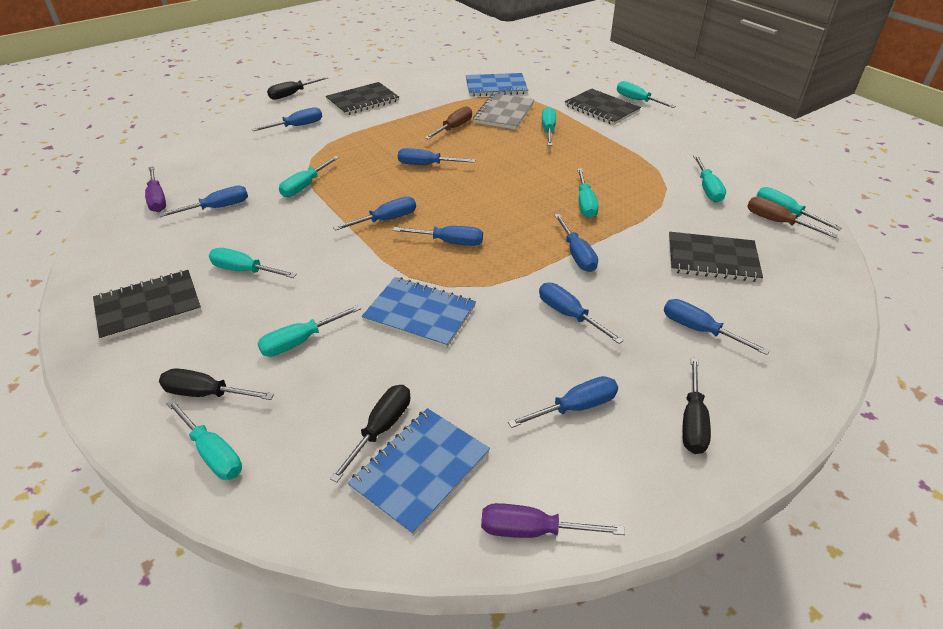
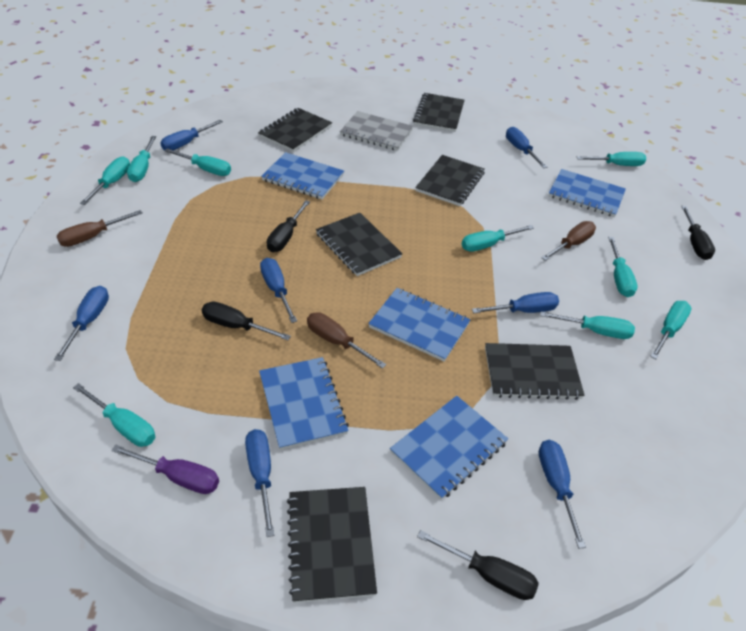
black notebook: [93,270,201,341] [326,82,399,116] [565,89,641,125] [669,232,763,282] = 4 -> [258,108,332,152] [287,487,377,603] [316,213,403,276] [413,93,464,132] [415,155,485,206] [485,343,585,400] = 6
blue notebook: [348,408,490,536] [362,277,476,348] [466,73,528,96] = 3 -> [259,357,349,450] [261,152,344,199] [368,288,471,362] [390,396,508,500] [549,169,626,217] = 5
blue screwdriver: [159,186,248,217] [252,107,322,131] [333,197,416,231] [393,226,483,246] [398,148,475,165] [508,376,618,428] [539,283,624,344] [554,214,598,272] [664,299,770,355] = 9 -> [54,286,109,361] [160,120,223,150] [245,429,275,537] [260,258,297,323] [472,292,559,313] [506,127,548,168] [539,440,586,548] = 7
brown screwdriver: [425,106,472,139] [747,197,838,238] = 2 -> [56,210,142,247] [307,312,386,369] [541,221,596,261] = 3
purple screwdriver: [145,166,166,212] [481,503,625,538] = 2 -> [111,445,219,494] = 1

